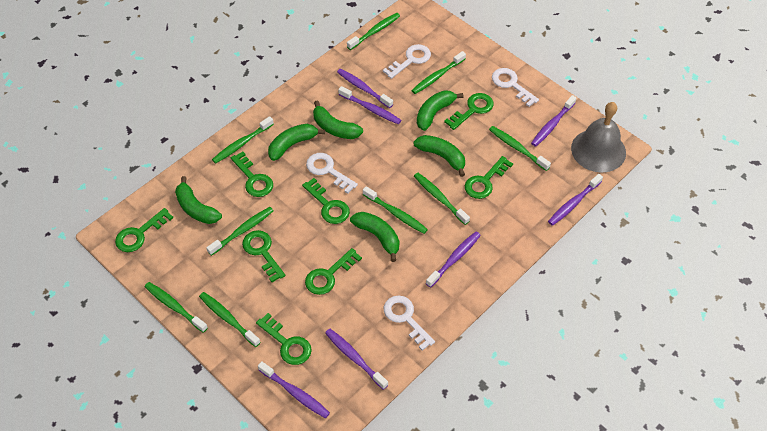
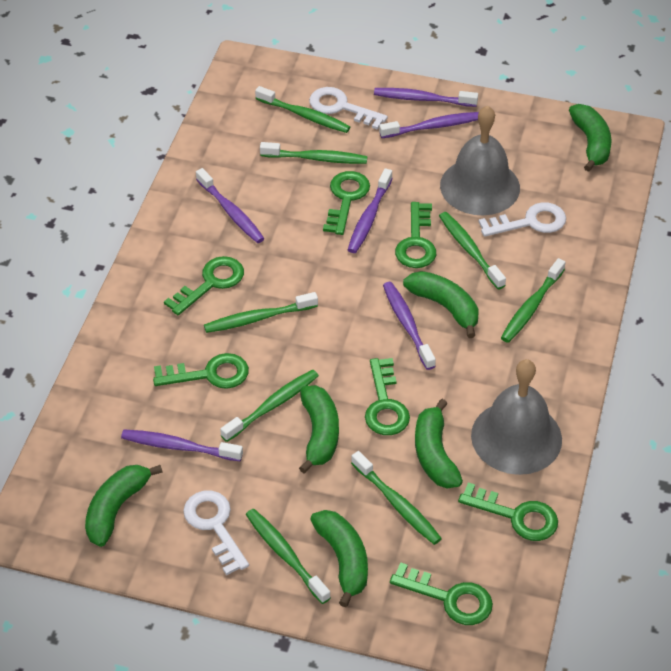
green key: [115,208,173,252] [231,151,273,197] [242,230,285,282] [256,313,312,365] [302,178,350,224] [305,248,362,295] [444,93,494,130] [465,156,513,199] = 8 -> [153,353,249,389] [164,256,244,315] [323,171,370,235] [365,358,410,435] [390,562,493,625] [395,202,436,268] [458,482,558,541] = 7
green toothbrush: [145,282,208,333] [199,292,261,347] [206,207,273,256] [212,116,274,164] [347,13,400,50] [363,186,428,234] [411,51,466,94] [414,173,470,225] [489,126,551,171] = 9 -> [204,292,318,333] [220,369,319,442] [246,509,331,604] [255,86,350,133] [260,142,367,164] [351,451,442,545] [439,212,506,290] [501,258,565,343] = 8
grey bell: [571,102,626,173] = 1 -> [440,105,520,215] [471,359,562,475] = 2
purple toothbrush: [258,361,330,418] [325,329,388,390] [337,69,393,108] [338,86,401,124] [426,232,481,288] [531,95,577,147] [548,174,603,226] = 7 -> [121,430,243,461] [196,168,265,243] [348,168,393,253] [374,88,478,107] [379,112,479,138] [383,282,436,370] = 6
white key: [306,153,358,194] [383,44,431,79] [384,295,435,351] [492,68,539,107] = 4 -> [183,490,249,575] [309,87,388,130] [479,202,566,237] = 3

